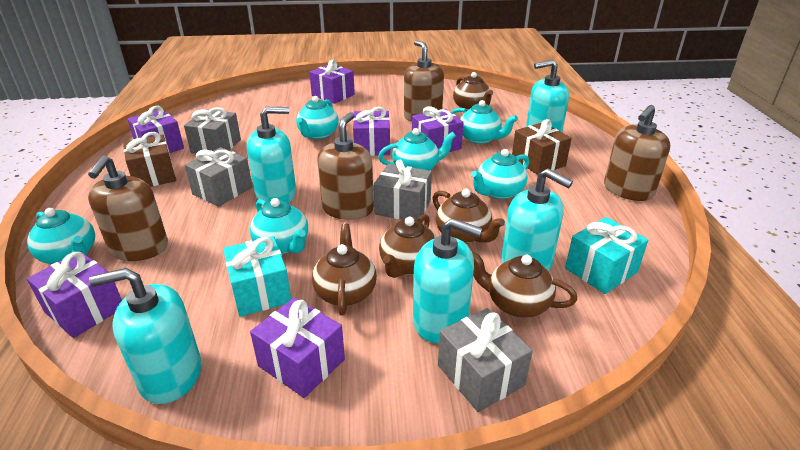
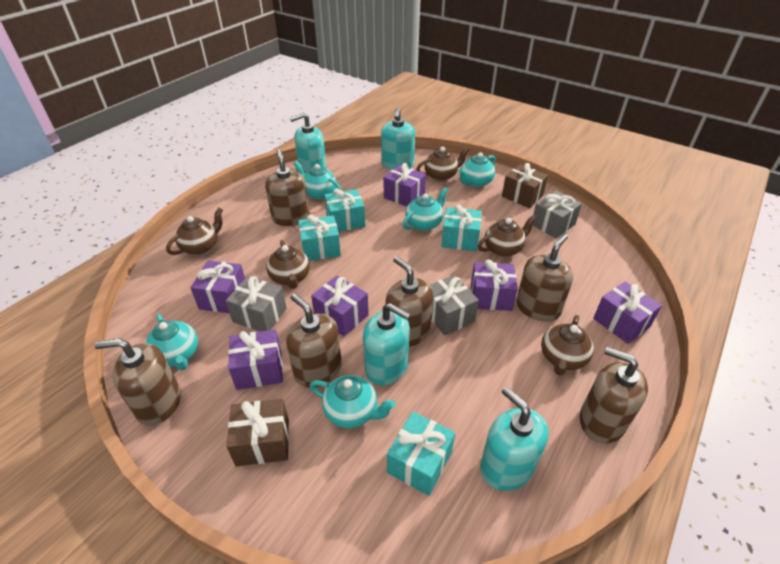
brown soap dispenser: [88,155,168,261] [317,112,374,220] [404,40,444,122] [604,105,670,201] = 4 -> [94,339,181,426] [265,149,310,226] [286,293,342,388] [385,257,433,347] [516,234,573,322] [580,347,648,444] = 6
grey gift: [184,107,241,154] [185,147,252,207] [374,160,432,220] [438,308,533,412] = 4 -> [226,276,287,331] [430,275,479,335] [533,191,582,238] = 3
turquoise gift: [223,236,291,317] [565,217,648,294] = 2 -> [298,215,341,261] [325,188,365,232] [387,411,455,496] [441,204,482,251] = 4
turquoise soap dispenser: [89,268,201,404] [247,107,296,203] [413,218,482,343] [501,168,573,271] [526,59,569,132] = 5 -> [290,113,327,174] [363,303,411,386] [381,108,415,170] [480,387,549,491] = 4
turquoise teapot: [27,208,95,264] [250,198,308,254] [296,96,339,139] [378,128,456,170] [451,100,518,144] [471,149,529,199] = 6 -> [145,314,198,370] [293,161,342,200] [310,375,395,428] [402,187,448,231] [459,152,496,187] = 5

